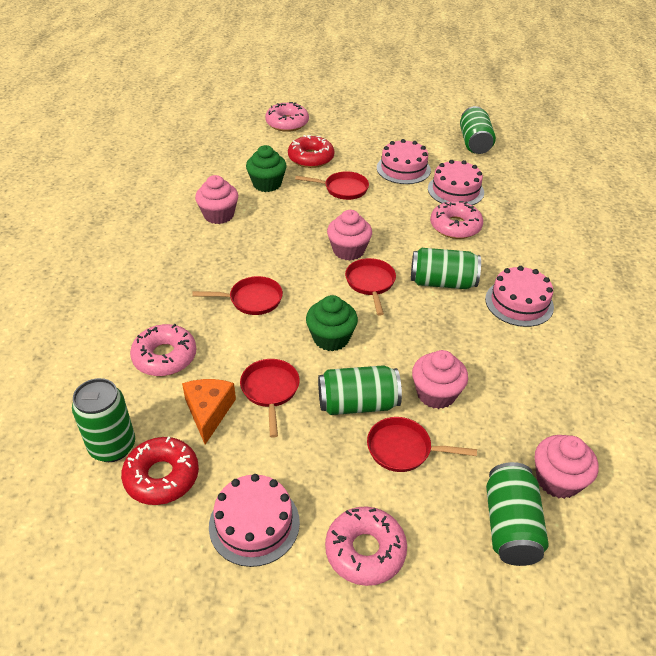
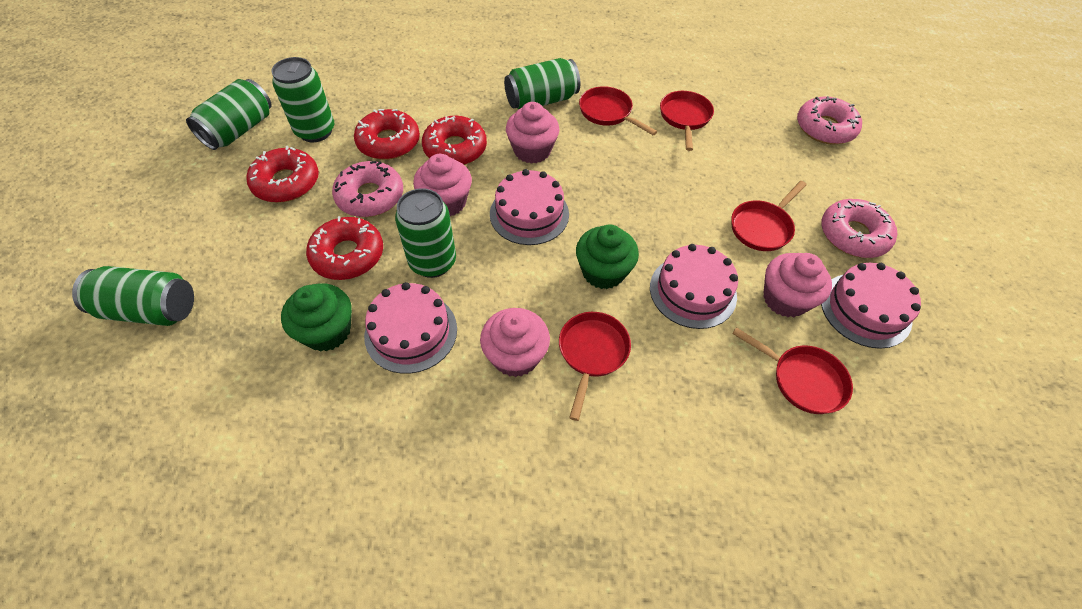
orange cheese: [182,379,236,444] = 1 -> none = 0
pink donut: [130,324,196,376] [265,102,309,132] [325,506,407,586] [430,201,483,239] = 4 -> [332,161,403,217] [797,96,862,145] [821,199,897,258] = 3
red donut: [121,437,199,505] [288,135,334,168] = 2 -> [246,146,319,203] [306,216,383,280] [354,109,420,160] [422,116,487,165] = 4

